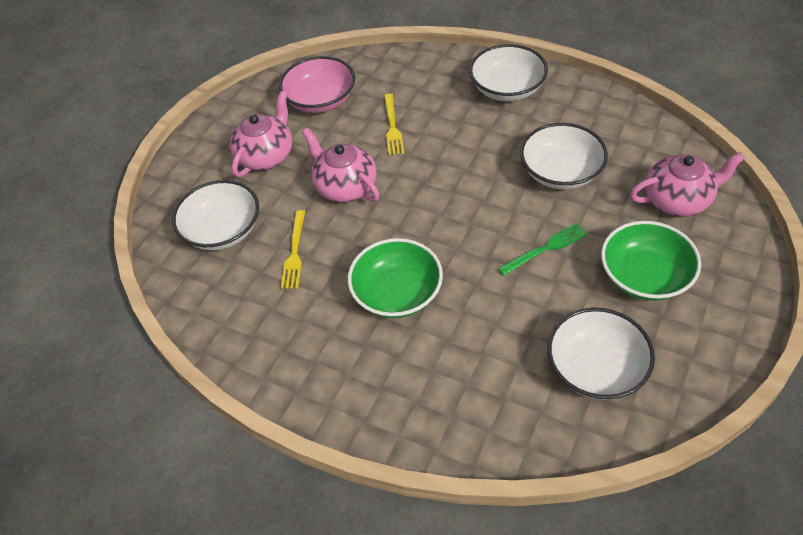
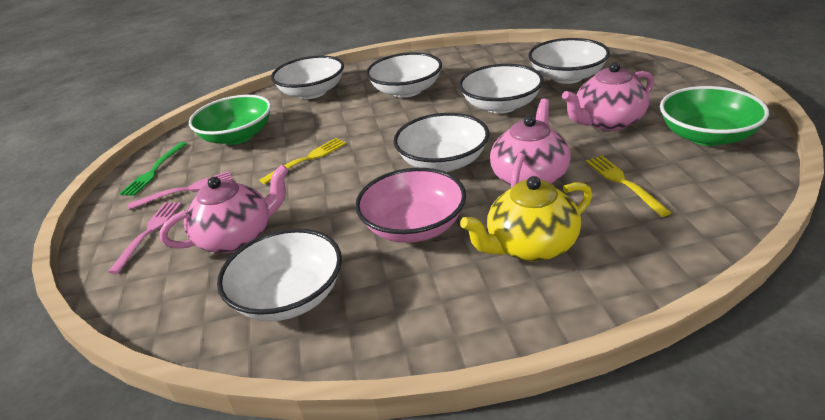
pink fork: none = 0 -> [108,202,182,274] [128,171,233,210] = 2
white bowl: [172,180,259,250] [469,44,548,101] [520,123,608,190] [548,308,655,400] = 4 -> [217,228,342,321] [271,56,344,99] [366,52,442,98] [393,113,489,172] [459,64,543,114] [528,38,610,84] = 6
yellow teapot: none = 0 -> [460,176,593,261] = 1

